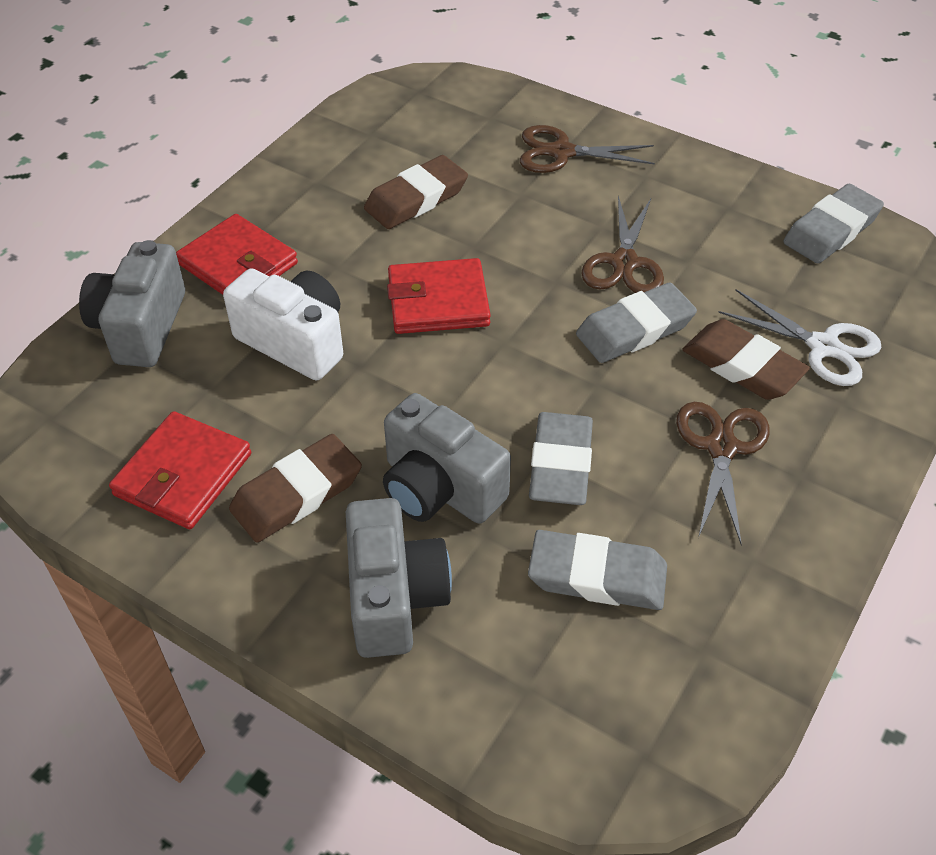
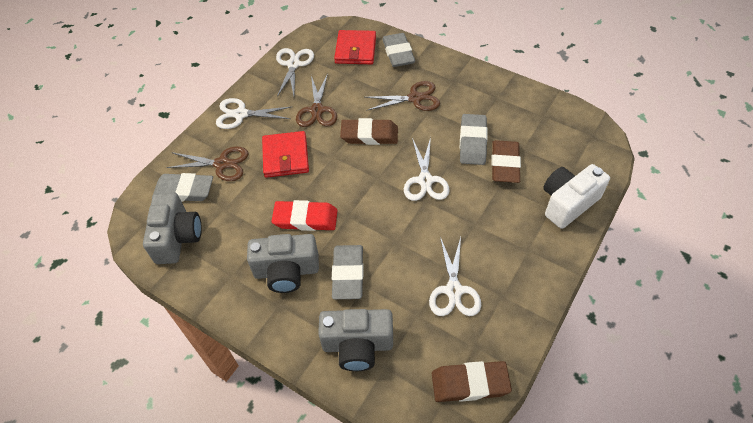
red eraser: none = 0 -> [272,200,337,231] = 1
red wallet: [109,411,251,529] [176,214,298,295] [387,258,491,334] = 3 -> [262,131,309,178] [334,30,376,64] = 2
white scissors: [718,289,882,386] = 1 -> [216,98,291,129] [276,48,314,97] [404,137,450,201] [429,237,481,316] = 4

